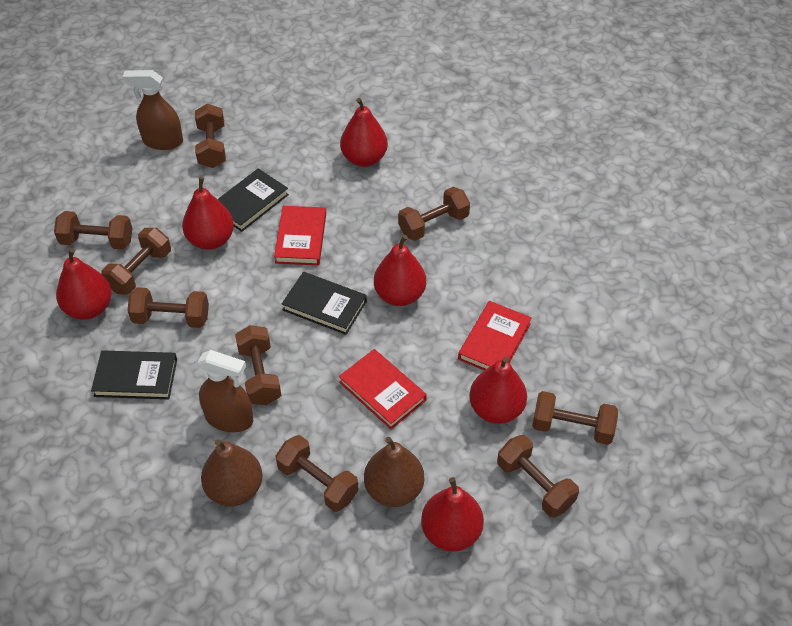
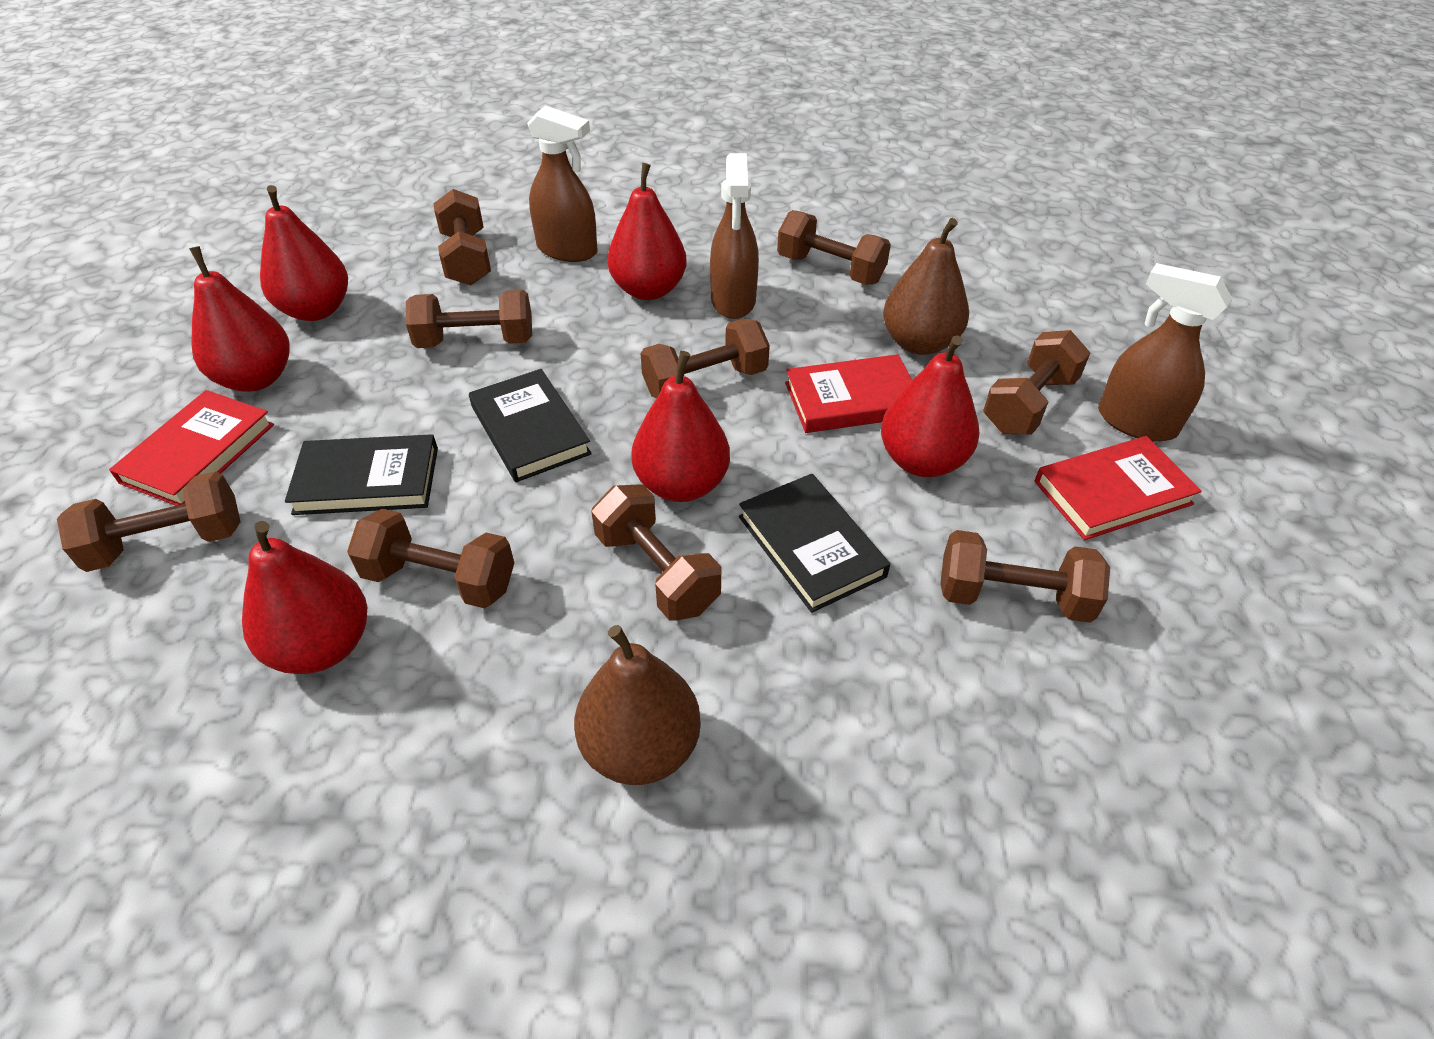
brown spray bottle: [122,70,183,150] [198,350,254,432] = 2 -> [527,105,597,262] [710,153,759,319] [1098,263,1232,442] = 3

